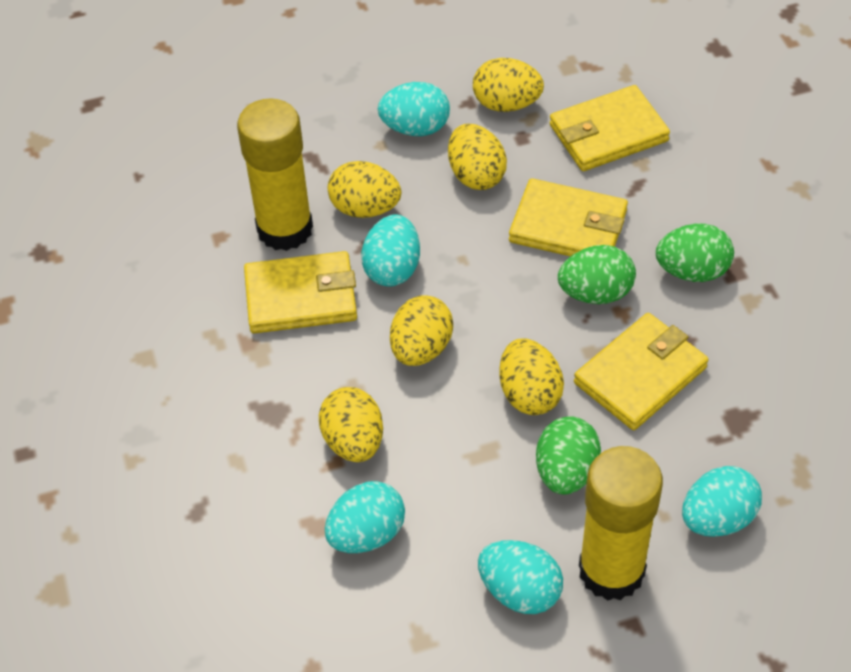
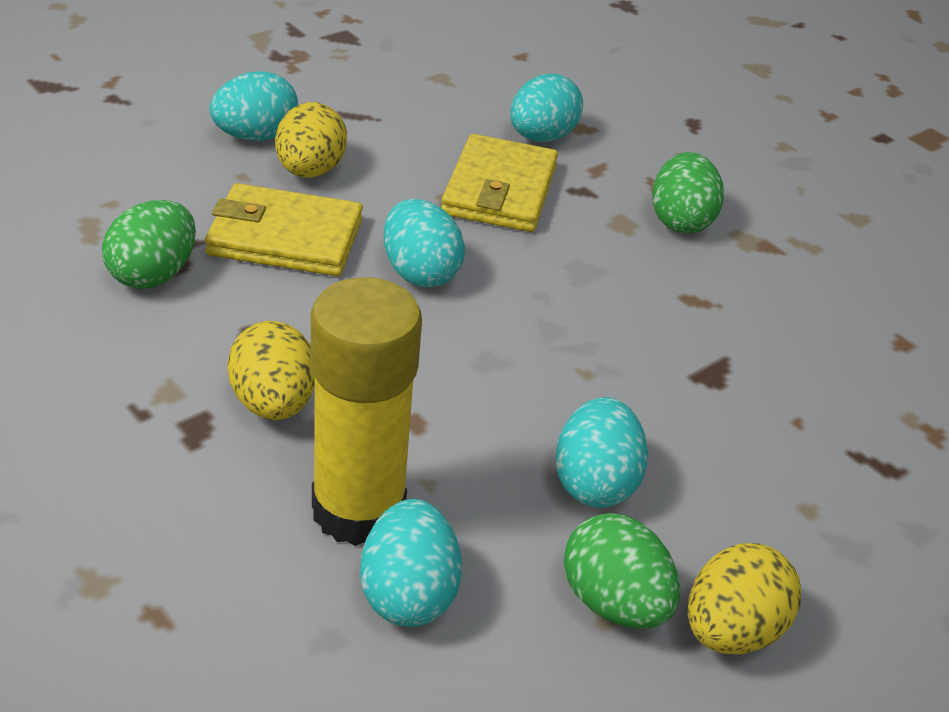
yellow egg: [319,387,383,462] [328,161,401,218] [390,295,453,366] [448,124,507,190] [473,58,544,112] [499,338,564,415] = 6 -> [227,321,315,420] [275,102,347,178] [688,543,801,654] = 3
yellow glue stick: [237,98,313,251] [579,446,663,601] = 2 -> [311,277,422,546] = 1
yellow wallet: [244,251,357,334] [509,178,628,256] [550,85,670,171] [574,313,709,430] = 4 -> [205,183,363,276] [441,134,558,232] = 2

